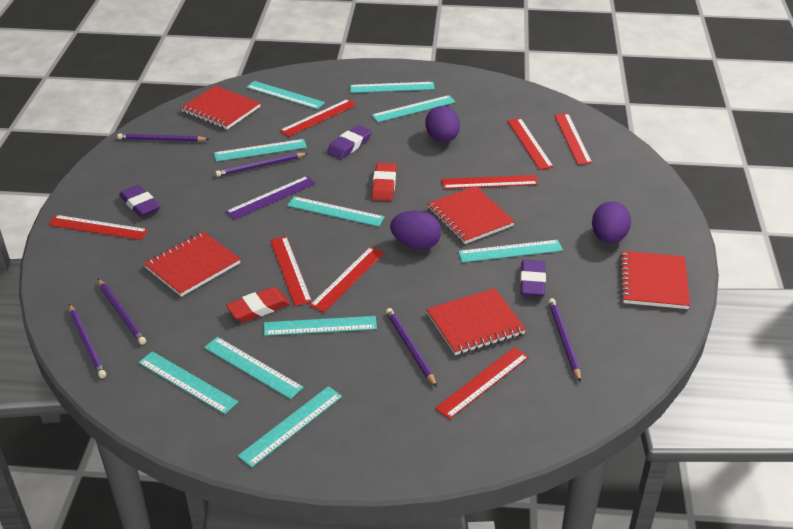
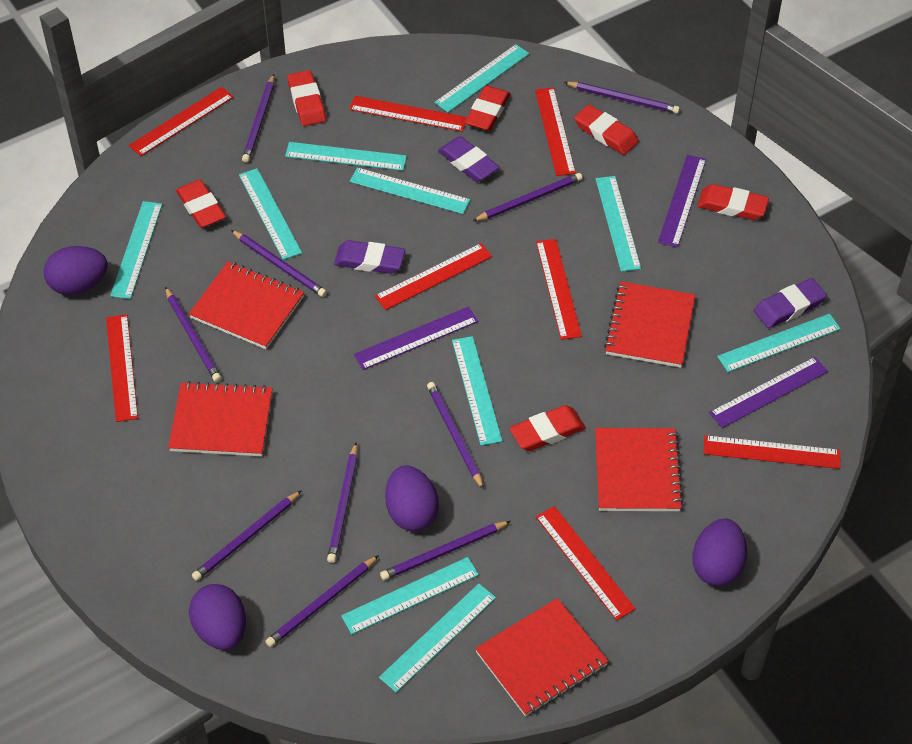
purple egg: [390,210,441,250] [425,106,460,142] [592,201,631,243] = 3 -> [43,246,108,295] [189,584,246,650] [385,466,439,531] [692,518,747,586] = 4
purple pencil: [69,304,106,378] [98,279,146,345] [117,133,209,142] [215,153,308,177] [386,308,437,387] [548,298,581,382] = 6 -> [165,287,221,382] [192,490,302,581] [231,230,327,297] [242,74,274,163] [265,555,379,647] [327,442,358,563] [380,521,510,580] [427,382,484,490] [473,173,583,221] [564,82,680,113] = 10
purple ruler: [225,176,316,220] = 1 -> [354,306,479,370] [658,155,706,248] [709,357,828,428] = 3
red eraser: [226,287,290,322] [372,163,397,201] = 2 -> [176,179,226,228] [287,70,326,126] [465,85,510,131] [510,405,586,451] [574,104,639,155] [697,184,769,220] = 6

